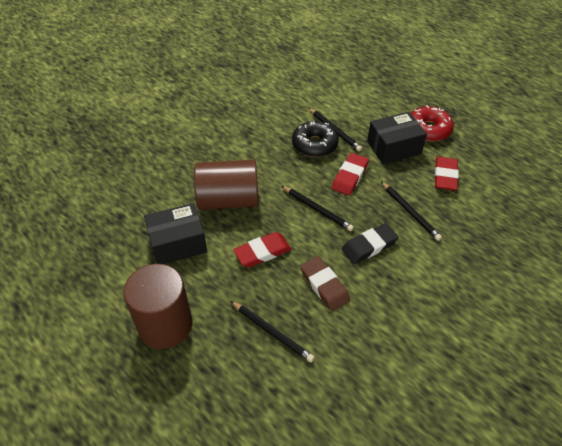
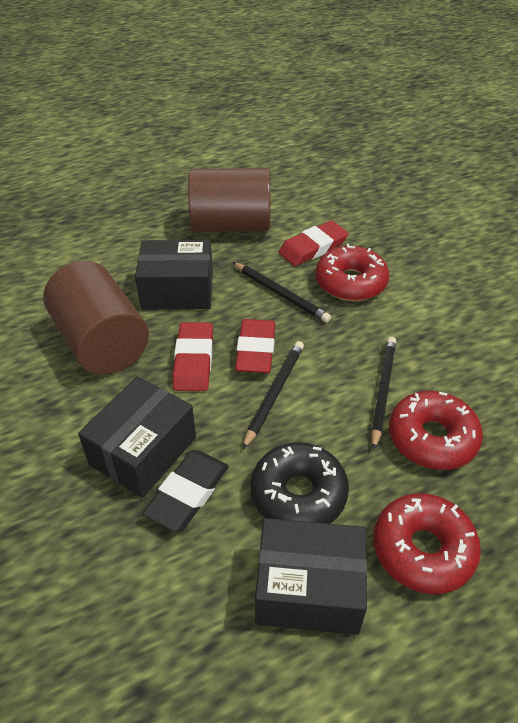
black box: [144,203,207,264] [367,112,427,164] = 2 -> [78,376,196,498] [135,240,213,310] [255,518,367,635] = 3
black pencil: [231,301,315,362] [282,186,354,231] [309,108,362,151] [381,181,442,241] = 4 -> [232,262,331,323] [243,341,304,449] [371,337,396,450] = 3
brown eraser: [300,256,350,311] = 1 -> none = 0
red donut: [411,105,454,141] = 1 -> [316,244,389,301] [373,493,481,594] [389,391,483,470] = 3

